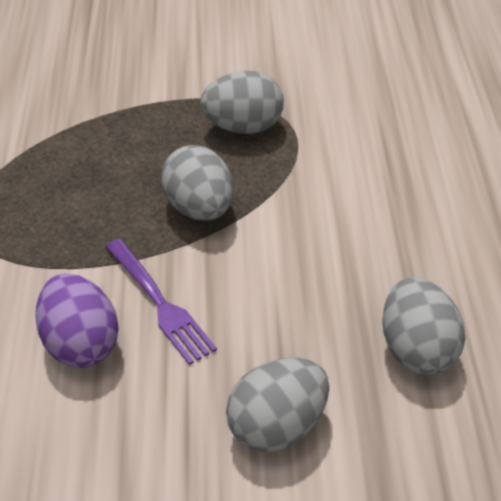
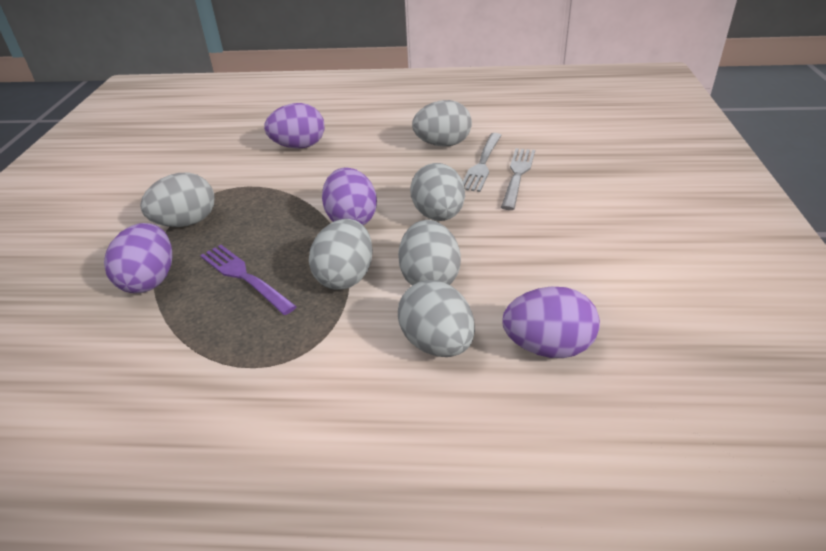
grey egg: [161,145,233,221] [200,71,284,134] [226,358,329,452] [382,277,465,375] = 4 -> [140,173,215,227] [309,219,373,290] [398,220,461,285] [398,280,475,357] [410,163,465,221] [412,100,472,147] = 6
grey fork: none = 0 -> [463,133,502,192] [501,148,535,210] = 2
purple egg: [35,273,119,368] = 1 -> [104,223,172,293] [264,103,325,149] [322,168,377,225] [502,287,600,358] = 4

